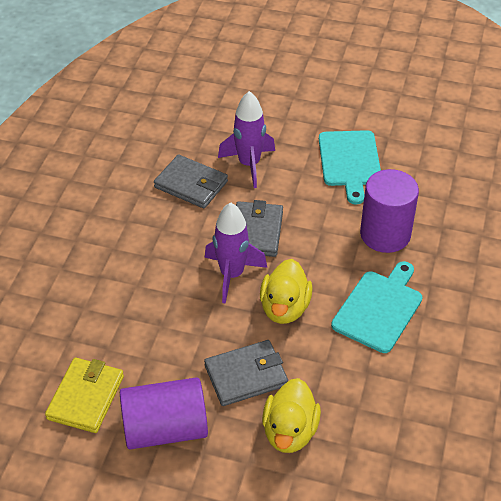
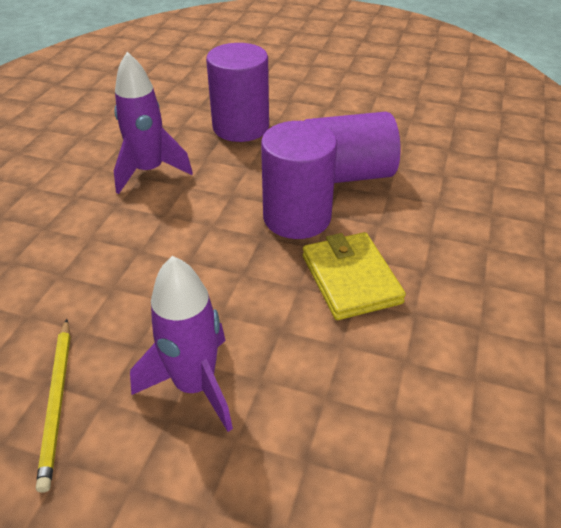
grey wallet: [154,155,228,208] [204,340,288,406] [236,200,283,257] = 3 -> none = 0
purple cylinder: [120,377,208,449] [360,169,419,253] = 2 -> [206,43,269,142] [261,121,337,239] [304,112,401,183] = 3
turquoise cutting board: [319,130,381,205] [331,261,423,353] = 2 -> none = 0
yellow duck: [260,259,313,324] [262,378,321,453] = 2 -> none = 0
yellow pencil: none = 0 -> [36,319,70,493] = 1

